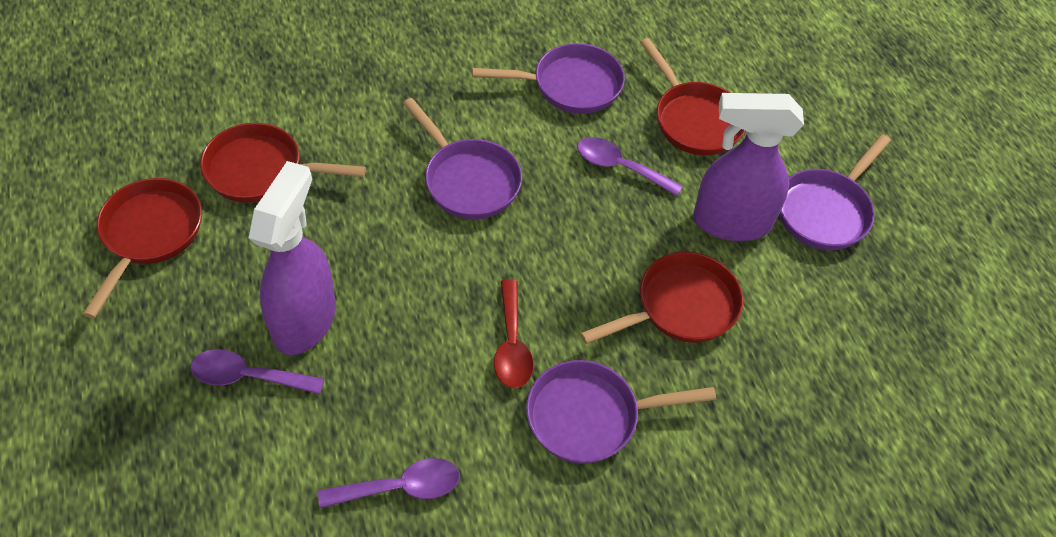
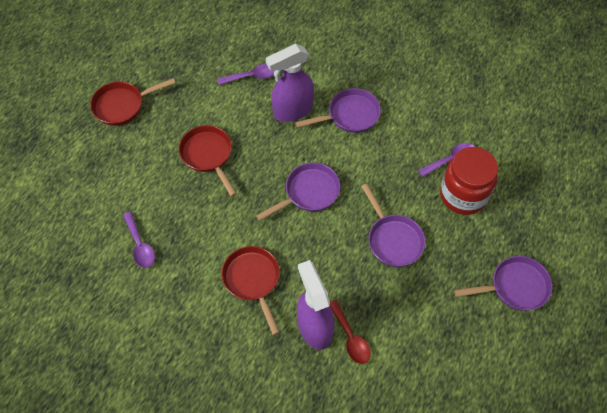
red jar: none = 0 -> [440,147,498,215] = 1
red pan: [83,178,202,318] [200,123,366,203] [580,252,743,344] [640,38,745,155] = 4 -> [90,78,175,126] [179,125,237,197] [222,246,280,335] = 3

